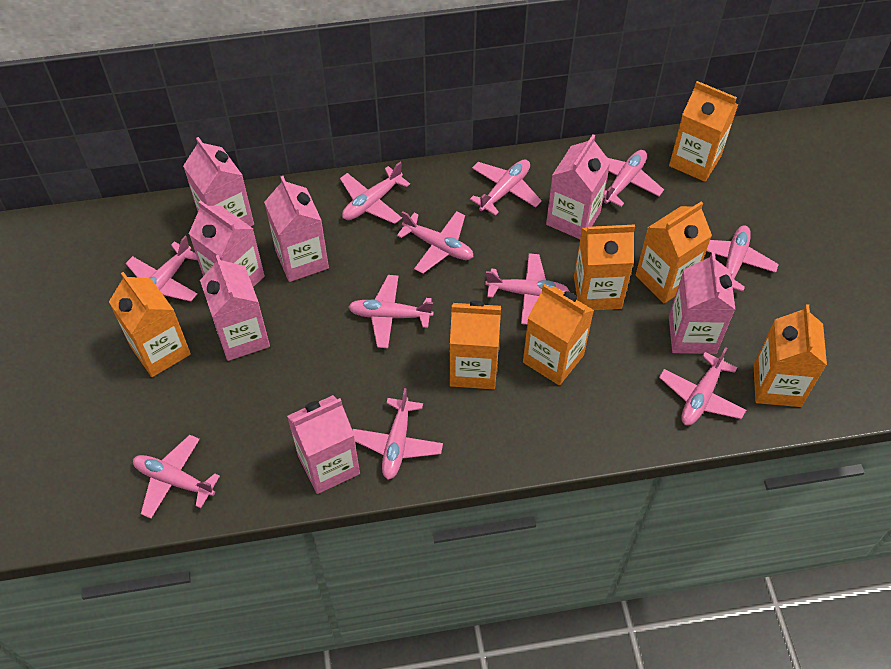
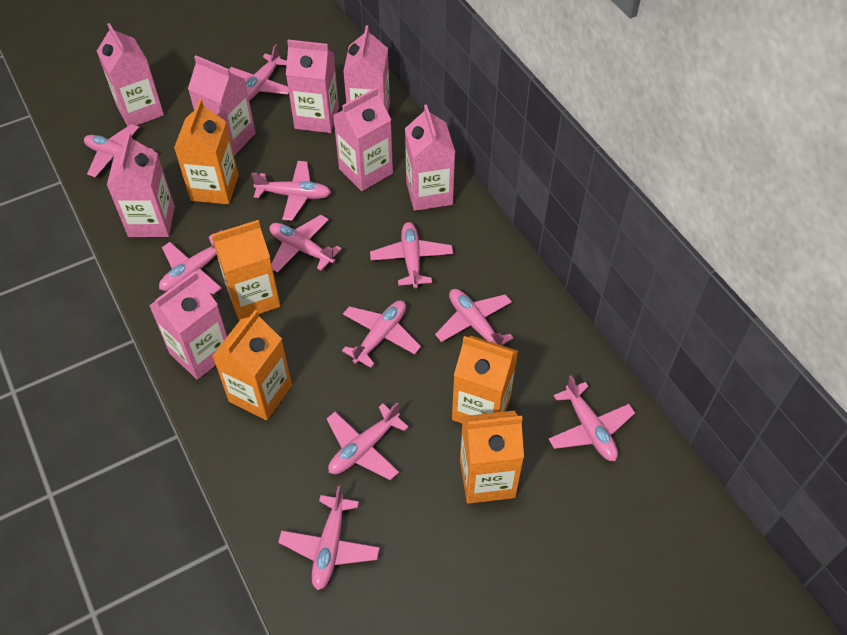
orange carton: [109,272,191,377] [450,301,501,389] [523,284,594,385] [574,224,635,310] [636,201,712,303] [669,81,738,182] [753,304,827,407] = 7 -> [174,99,239,204] [212,220,280,320] [213,310,292,420] [452,336,518,423] [460,411,524,504] = 5
pink carton: [183,137,254,227] [189,200,265,287] [200,255,270,361] [264,176,329,282] [287,395,360,494] [546,134,611,239] [669,252,736,354] = 7 -> [97,23,164,126] [107,133,175,237] [149,271,227,380] [188,56,256,156] [286,40,339,133] [333,87,393,191] [343,26,390,112] [405,104,455,211] = 8

